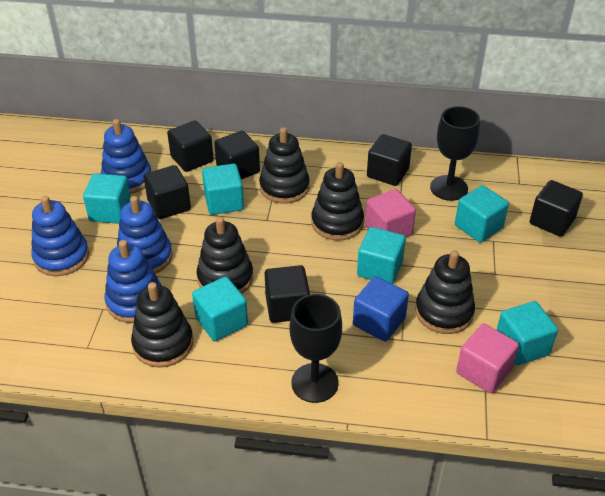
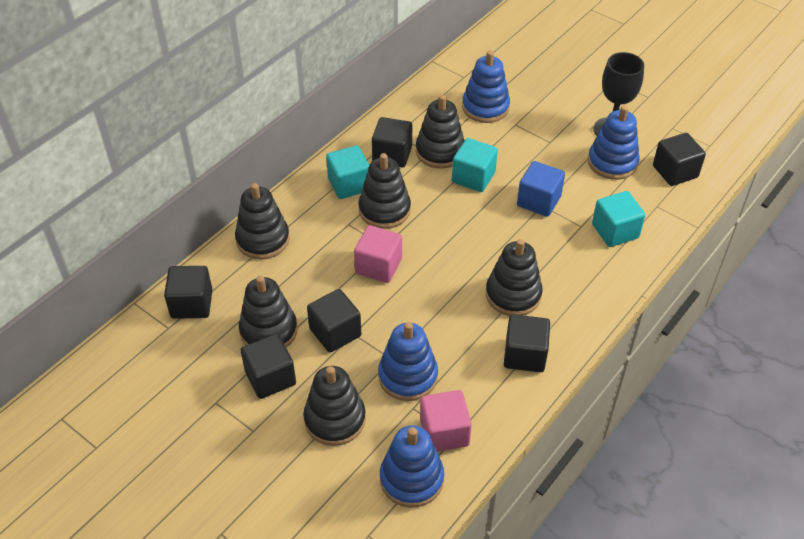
black goblet: [289,294,342,403] [430,106,480,201] = 2 -> [593,52,644,136] = 1
black stacking toy: [131,282,193,368] [196,217,253,294] [259,127,310,204] [311,162,364,240] [415,250,475,334] = 5 -> [235,183,290,260] [239,276,297,348] [303,366,366,446] [359,153,411,229] [416,95,465,169] [486,239,543,316] = 6
turquoise cube: [83,173,131,224] [192,277,248,341] [202,163,244,215] [357,227,406,284] [455,185,509,243] [497,301,558,366] = 6 -> [326,145,369,199] [452,138,498,192] [592,191,645,247] = 3

